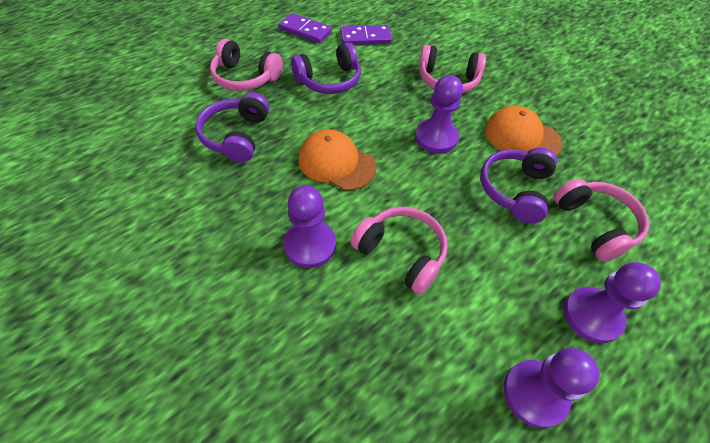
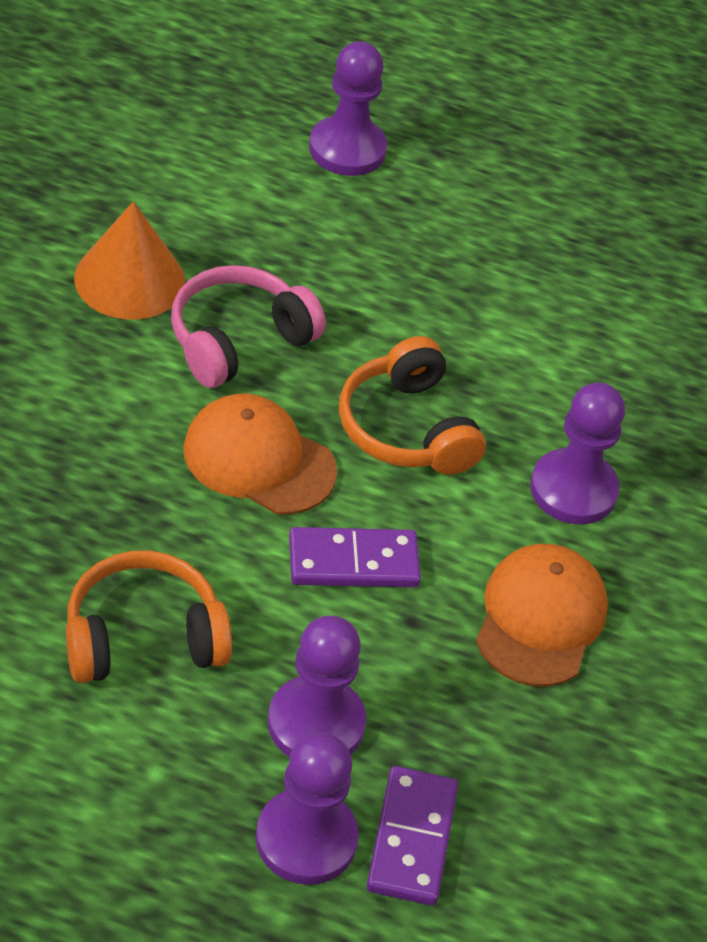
orange cone: none = 0 -> [74,201,185,320] = 1
orange headphones: none = 0 -> [66,551,232,683] [339,336,486,475] = 2
pink headphones: [210,39,283,91] [350,207,448,295] [419,45,486,93] [554,179,649,262] = 4 -> [171,265,326,388] = 1
purple headphones: [195,92,269,163] [291,42,361,94] [480,148,557,223] = 3 -> none = 0

